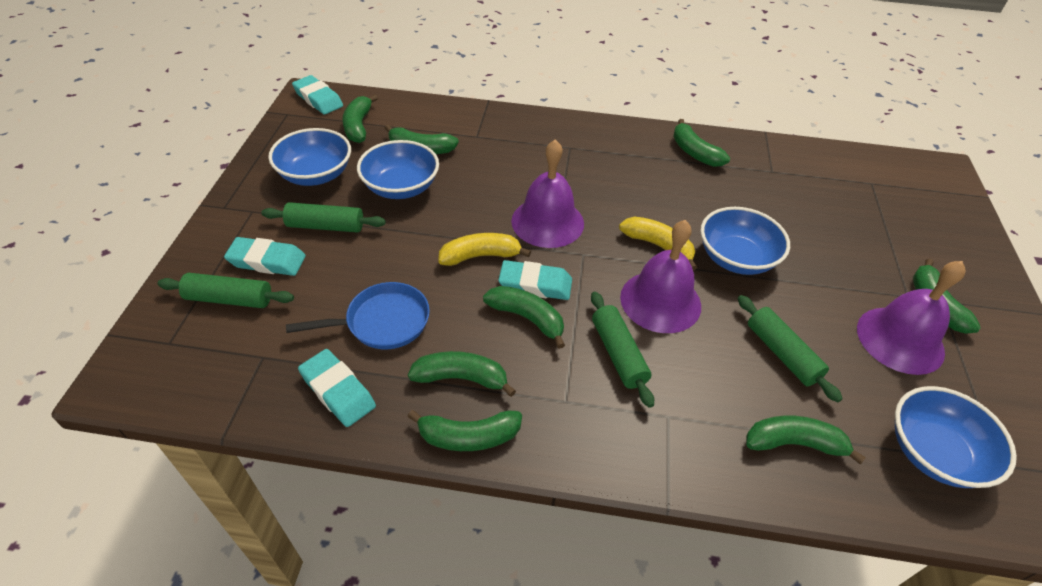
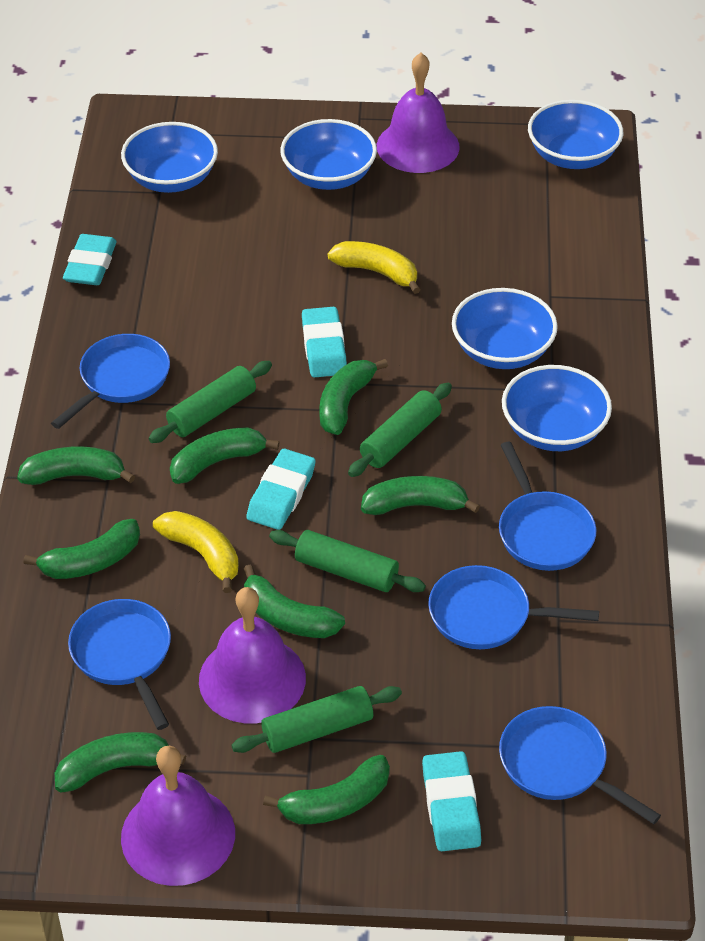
blue bowl: [268,128,351,186] [357,140,439,199] [700,207,790,275] [895,386,1017,488] = 4 -> [121,122,218,193] [280,119,377,190] [452,288,558,369] [502,365,612,451] [528,100,623,169] = 5
blue pan: [286,282,430,349] = 1 -> [51,334,170,429] [68,599,171,730] [428,565,599,649] [499,442,596,571] [499,706,661,824] = 5

